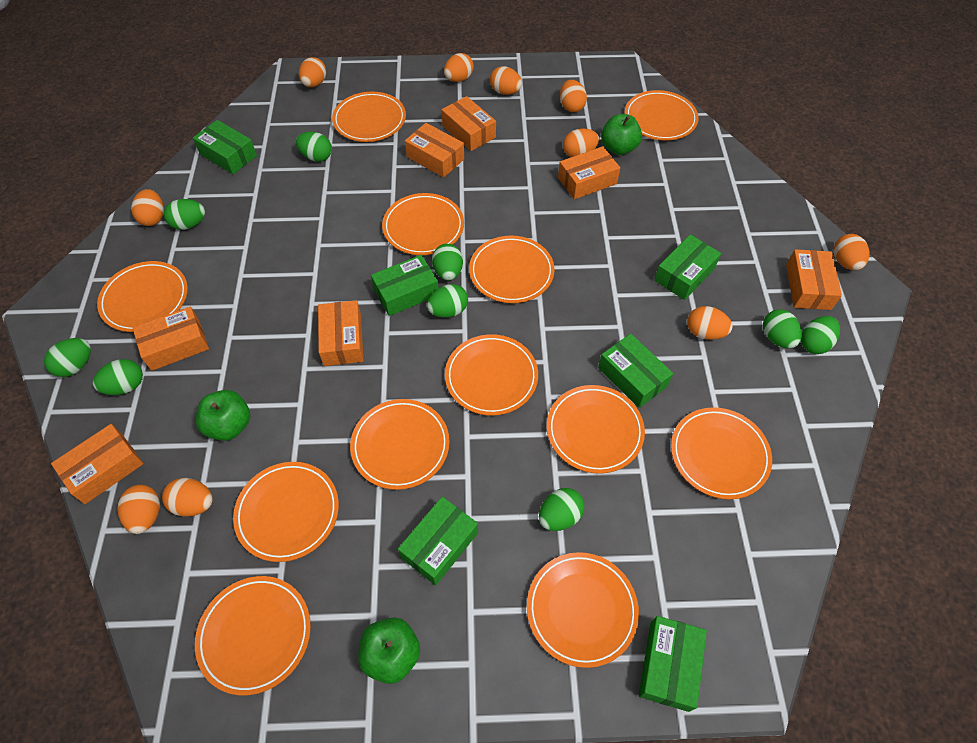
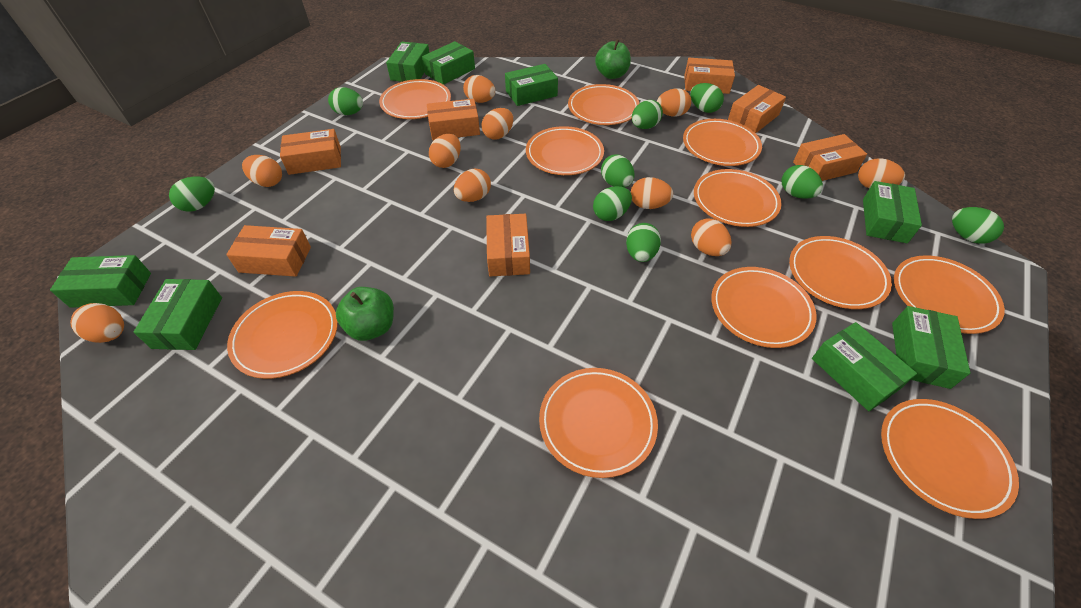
green apple: [196,390,250,441] [358,618,420,684] [601,114,642,155] = 3 -> [336,287,394,341] [595,39,631,79] = 2
green box: [193,120,257,174] [371,255,439,316] [398,497,478,586] [598,334,673,408] [639,616,707,712] [654,234,721,300] = 6 -> [50,255,151,308] [134,279,222,350] [386,42,430,82] [422,41,475,85] [505,64,558,106] [812,322,917,411] [863,181,922,243] [892,306,971,389] = 8
orange plate: [97,261,188,332] [195,576,311,695] [233,462,339,562] [332,91,406,142] [350,399,450,490] [382,193,464,255] [445,334,538,416] [469,236,555,303] [527,552,639,668] [547,385,645,474] [625,90,699,141] [671,407,772,499] = 12 -> [227,291,338,379] [379,79,451,119] [526,126,604,175] [539,368,658,478] [568,84,639,125] [683,119,762,166] [694,169,782,227] [711,267,817,348] [789,236,892,309] [881,399,1019,519] [894,255,1005,334] = 11

